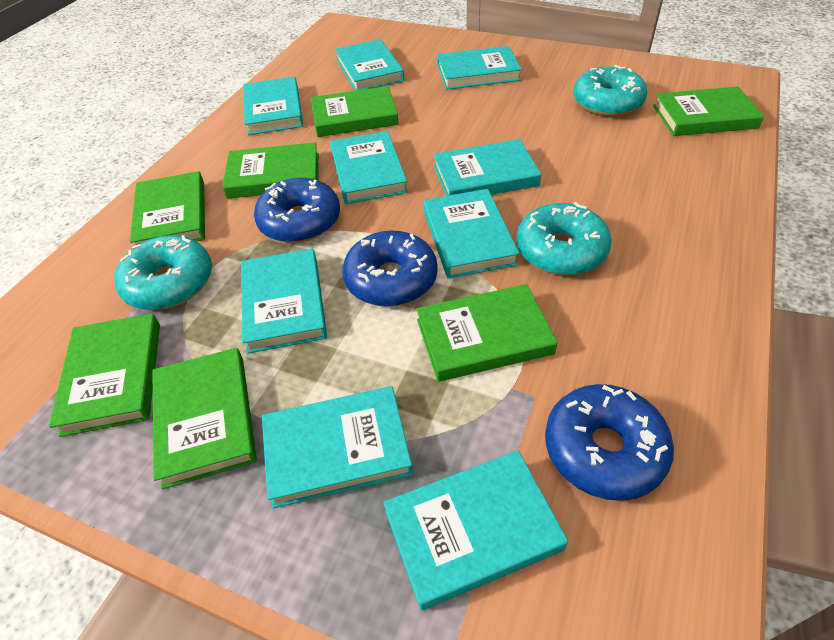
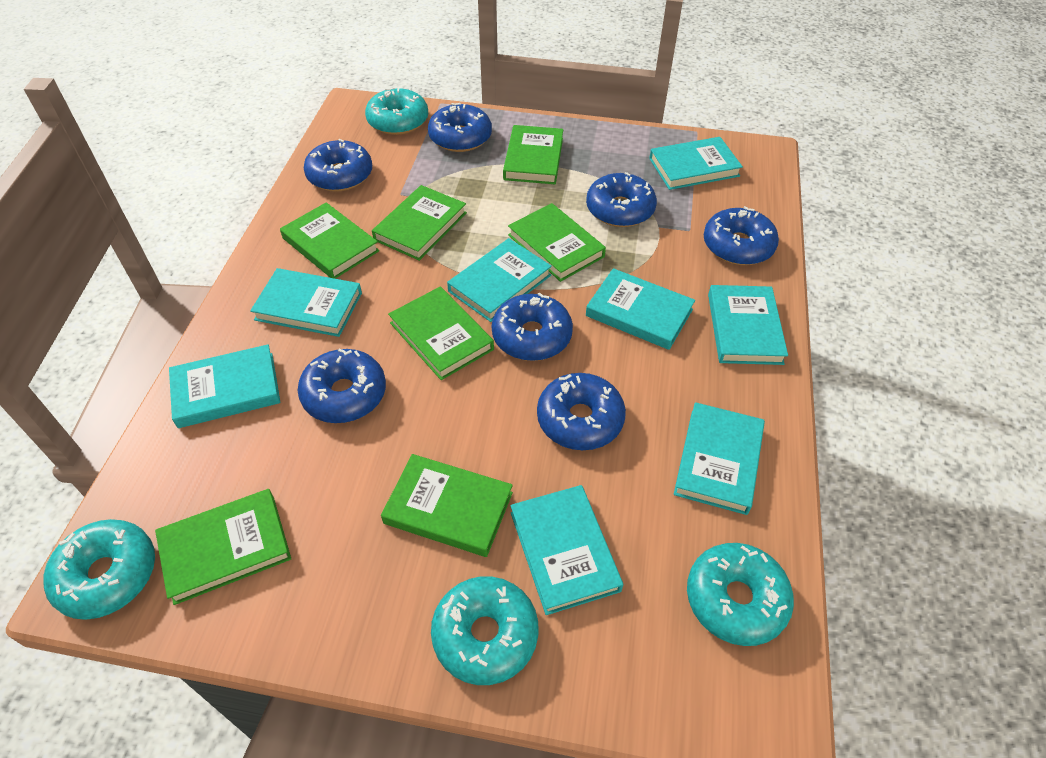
blue donut: [254,178,340,243] [342,230,438,307] [545,384,674,501] = 3 -> [298,349,386,423] [304,139,372,192] [428,103,492,152] [492,292,573,361] [537,373,626,450] [586,172,657,227] [704,206,779,265] = 7
turquoise book: [241,249,327,354] [243,77,303,135] [262,386,413,508] [330,131,408,204] [335,39,404,91] [383,451,568,611] [423,189,519,279] [433,139,541,196] [437,46,522,90] = 9 -> [169,344,280,428] [250,268,362,337] [447,238,552,322] [511,485,623,615] [586,268,695,350] [649,137,743,190] [674,402,765,515] [708,285,788,365] = 8
turquoise donut: [115,235,212,310] [516,202,612,275] [573,65,648,117] = 3 -> [44,519,155,620] [365,87,428,135] [431,576,538,685] [687,543,794,646] = 4

